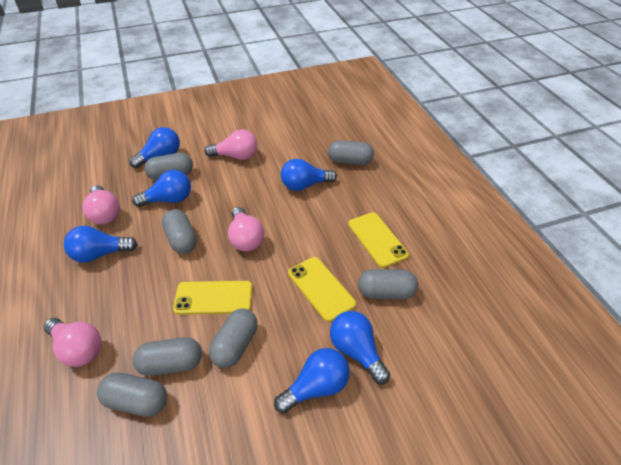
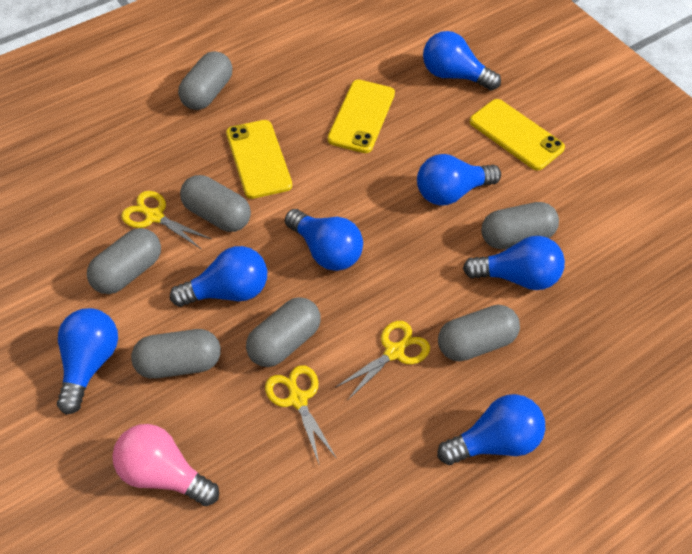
blue light bulb: [64,226,137,263] [129,127,180,168] [132,170,191,207] [274,348,350,413] [281,159,337,191] [330,311,390,384] = 6 -> [57,308,118,415] [170,246,267,307] [285,209,363,271] [417,154,501,206] [423,31,501,90] [437,394,545,465] [463,236,565,290] = 7
pink light bulb: [44,318,102,367] [82,185,120,225] [205,129,257,160] [228,207,264,251] = 4 -> [112,424,219,506] = 1
yellow scissors: none = 0 -> [121,191,211,250] [265,365,337,463] [335,321,430,400] = 3

